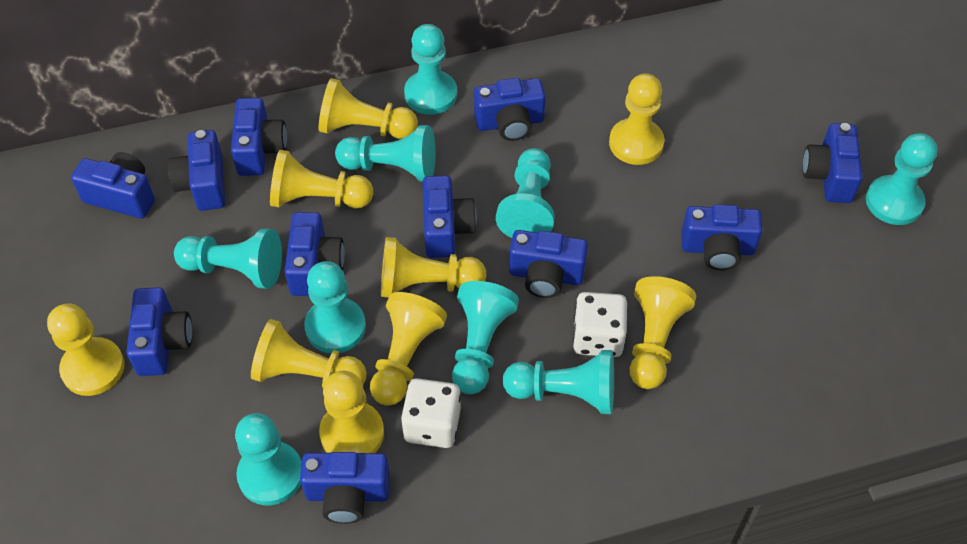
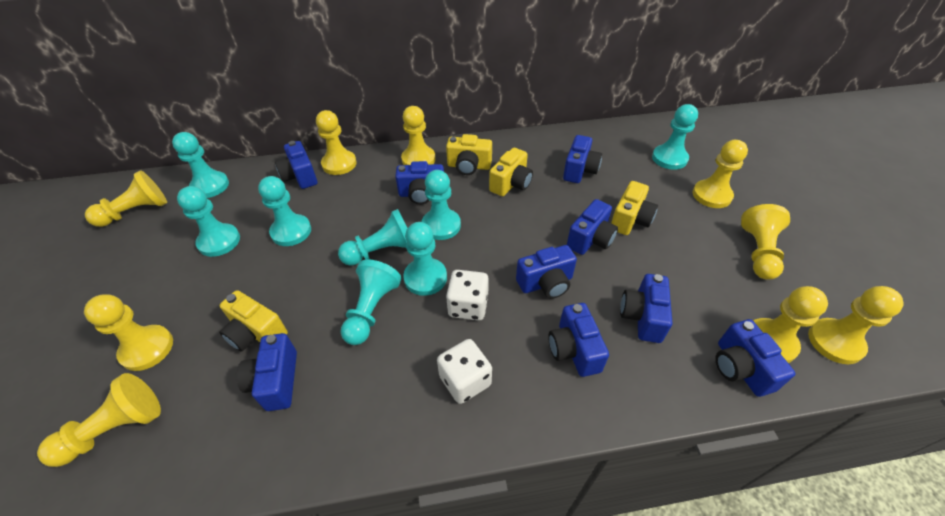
blue camera: [71,152,155,219] [126,287,193,376] [168,130,225,211] [231,98,287,176] [284,212,345,296] [300,452,390,524] [423,176,477,258] [474,78,546,141] [509,230,588,298] [681,204,763,270] [802,123,863,203] = 11 -> [237,333,297,411] [275,141,317,189] [395,161,444,204] [516,245,577,299] [548,303,609,377] [563,135,602,183] [567,199,618,255] [620,274,672,343] [715,319,795,397] = 9
turquoise pawn: [174,229,282,289] [235,413,302,505] [304,261,366,353] [335,125,436,182] [404,24,457,115] [452,281,519,394] [496,148,555,238] [503,350,614,414] [866,133,937,225] = 9 -> [172,132,229,198] [177,186,240,257] [258,176,311,246] [338,209,407,266] [341,259,401,345] [403,222,447,296] [422,170,461,240] [652,104,698,170] = 8
yellow camera: none = 0 -> [219,290,288,352] [446,134,492,175] [489,148,533,196] [611,181,658,235] = 4

